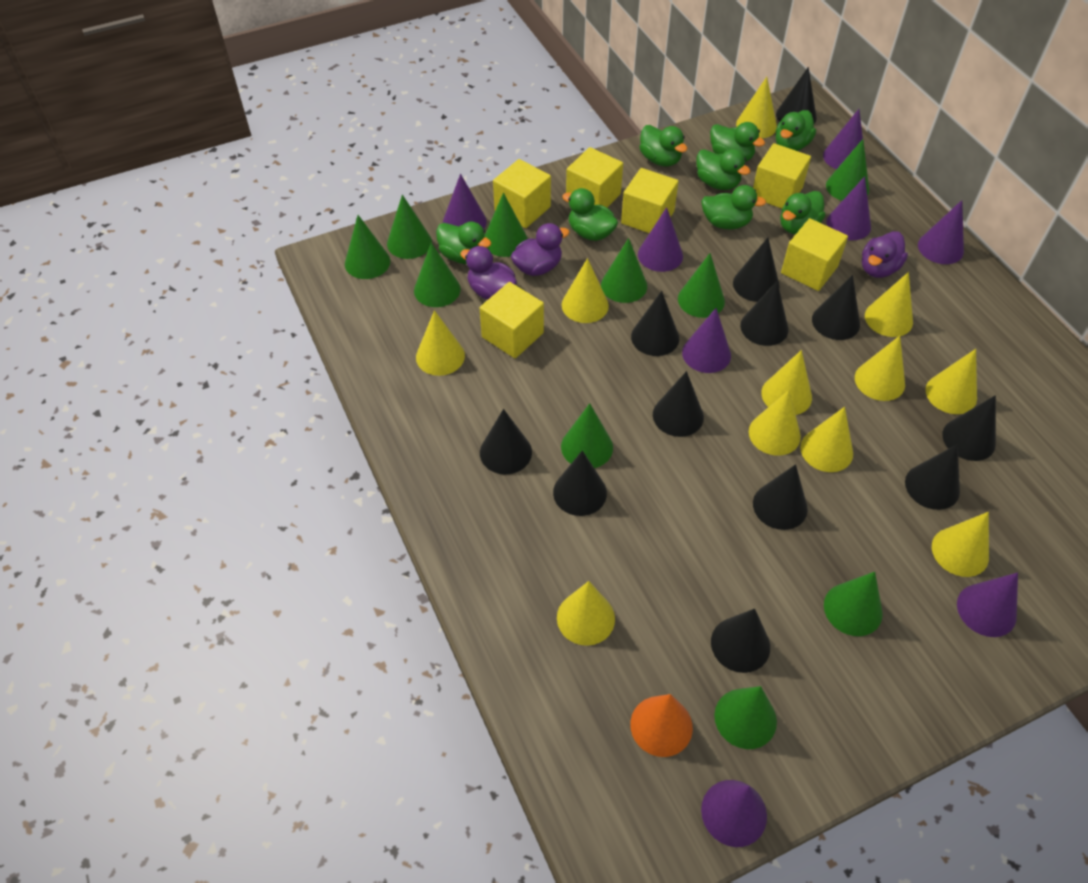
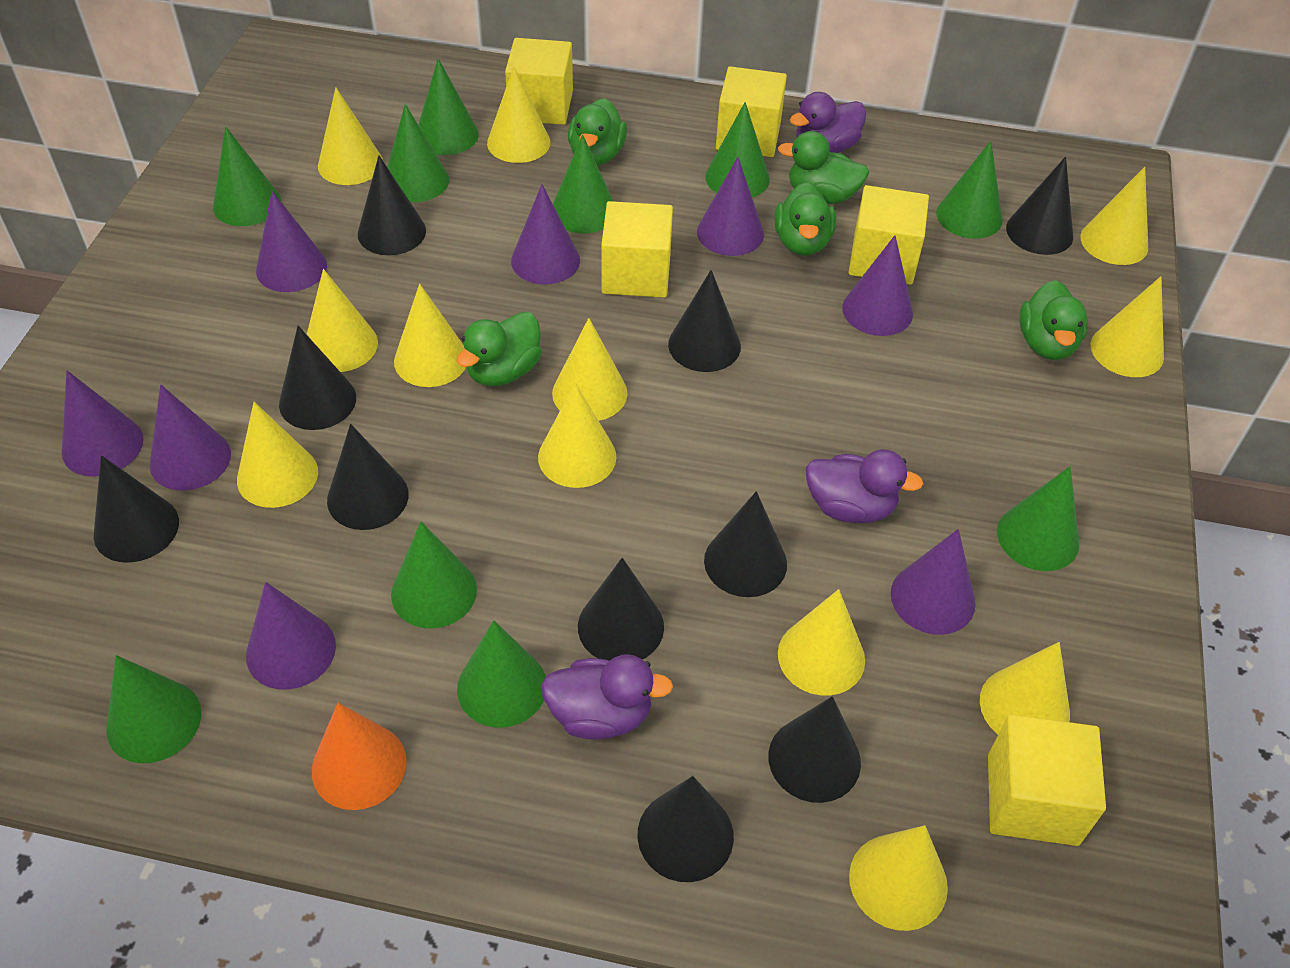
black cone: [480,409,532,474] [553,450,607,516] [631,291,679,356] [653,371,704,437] [711,609,770,673] [733,238,780,302] [740,281,789,346] [753,464,808,530] [776,67,817,123] [812,275,860,340] [905,444,960,510] [942,395,996,461] = 12 -> [94,455,179,562] [279,325,356,430] [327,424,409,530] [358,156,426,255] [578,558,664,661] [638,776,734,882] [668,270,741,372] [704,491,787,597] [768,696,861,803] [1006,156,1073,255] = 10
green duck: [436,222,491,264] [562,188,618,241] [639,125,687,167] [696,149,750,190] [701,185,766,229] [710,122,765,162] [776,110,816,151] [781,191,825,234] = 8 -> [456,312,542,386] [568,98,627,166] [775,182,836,256] [778,131,869,204] [1019,280,1088,360] = 5
yellow cone: [416,310,465,376] [557,581,615,646] [562,258,609,323] [736,77,777,138] [749,390,801,456] [761,350,812,415] [800,407,853,472] [855,336,905,401] [865,272,913,337] [926,349,977,414] [932,512,989,577] = 11 -> [237,402,318,508] [307,269,378,372] [318,87,383,185] [394,284,466,387] [487,67,550,163] [538,383,616,488] [552,318,628,421] [778,589,865,695] [849,825,948,931] [980,642,1070,734] [1080,167,1148,265] [1091,276,1164,377] = 12
yellow cube: [480,282,544,358] [493,159,551,228] [566,147,623,207] [621,168,679,233] [753,143,811,209] [781,218,848,291] = 6 -> [505,38,573,125] [601,201,673,298] [716,66,787,157] [849,185,929,285] [988,714,1106,846] = 5

